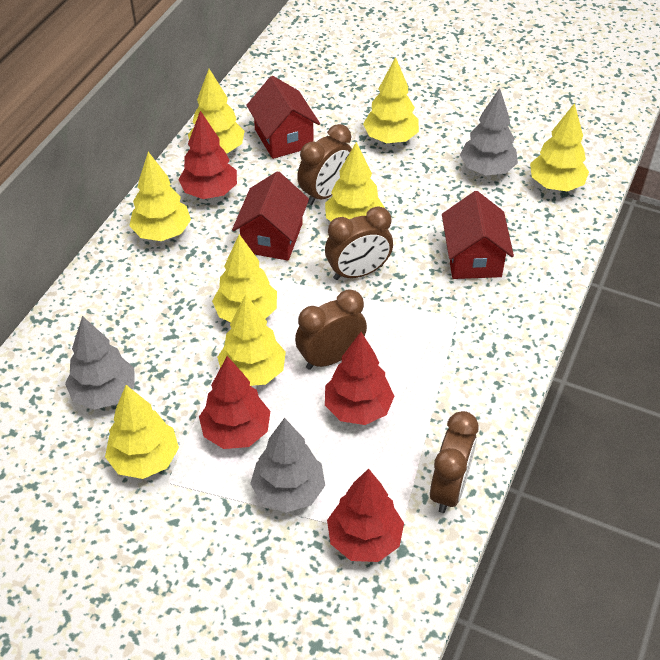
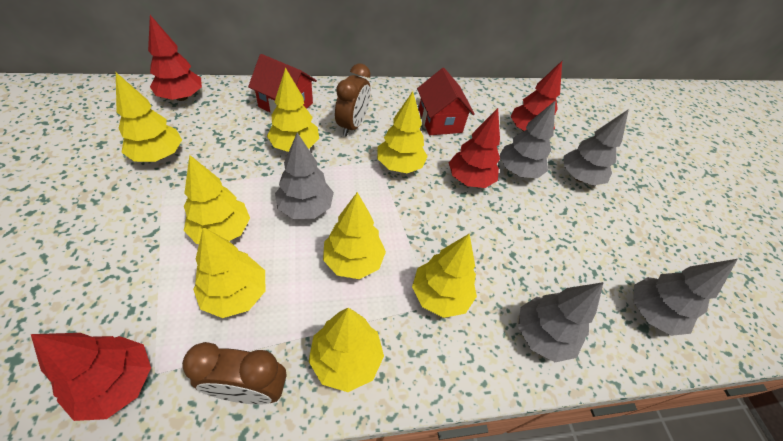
brown clock: [295,289,367,370] [297,124,352,205] [325,207,393,280] [430,411,478,513] = 4 -> [182,342,286,405] [335,63,370,136] = 2
grey tree: [65,316,134,410] [250,418,325,513] [460,88,518,175] = 3 -> [275,132,334,219] [499,101,555,178] [518,282,604,362] [564,109,629,186] [634,259,738,336] = 5
red house: [232,171,309,261] [246,76,320,159] [442,191,514,279] = 3 -> [248,54,317,114] [417,68,475,135] = 2

